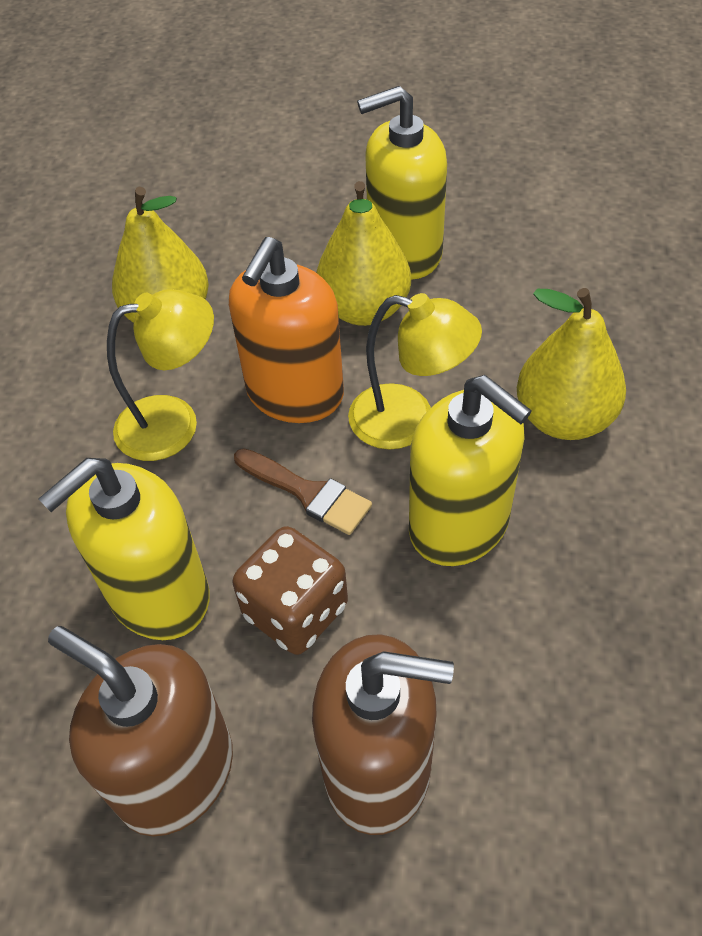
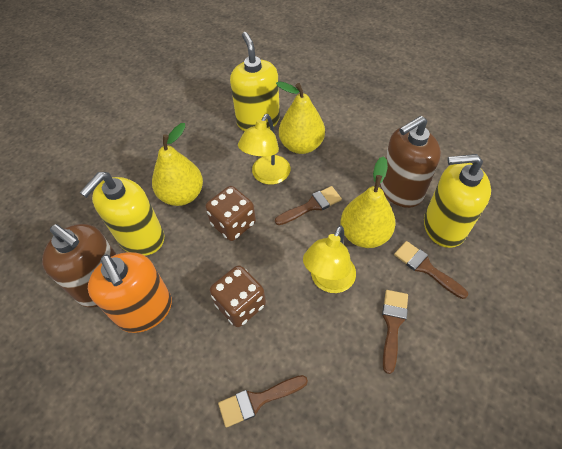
brown brush: [234,448,372,535] = 1 -> [218,375,308,428] [275,186,342,225] [382,290,408,374] [394,241,468,299] = 4
brown dice: [232,526,348,655] = 1 -> [205,186,256,241] [210,265,266,327] = 2

